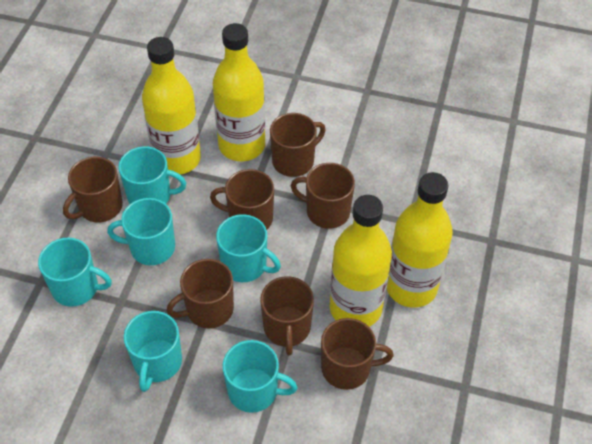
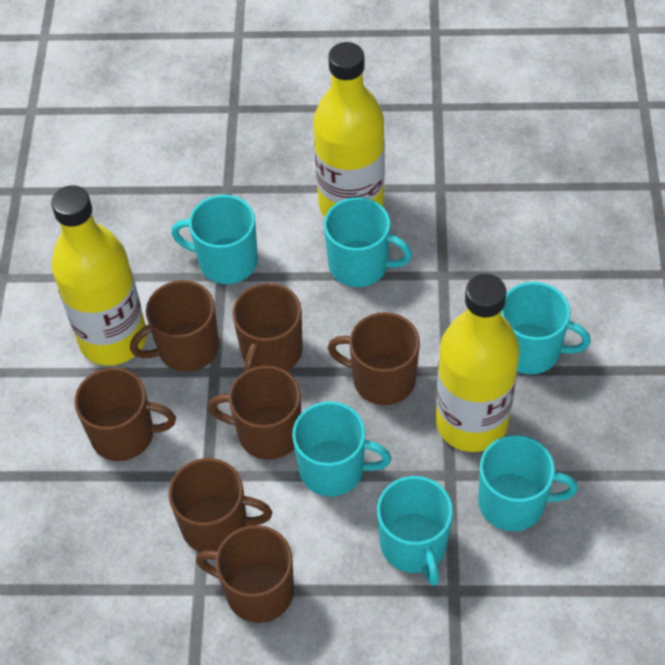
yellow bottle: [142,37,201,175] [213,23,265,161] [329,195,392,327] [387,172,453,308] = 4 -> [51,185,147,365] [313,42,385,217] [436,274,520,452] = 3

